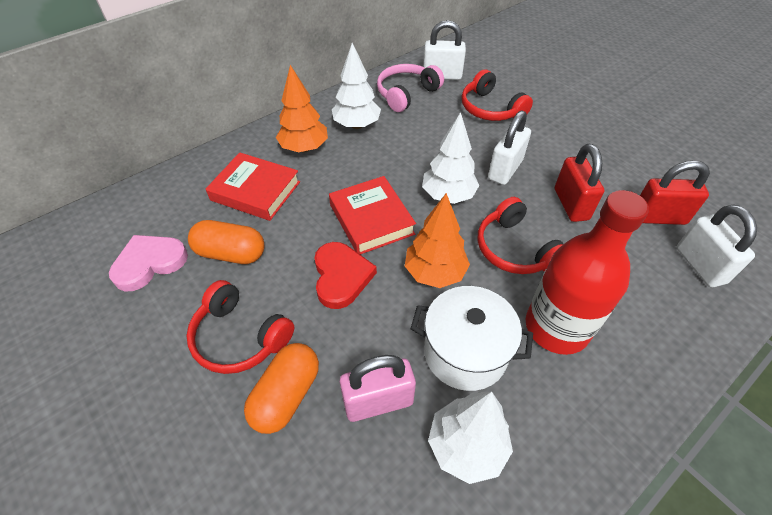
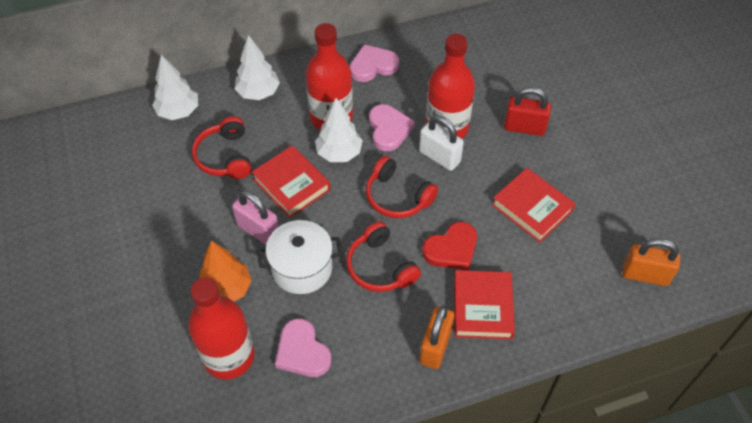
orange capsule: [188,220,264,264] [244,343,319,434] = 2 -> none = 0
orange padlock: none = 0 -> [419,306,455,369] [623,238,680,286] = 2
orange tree: [276,65,328,152] [405,193,470,288] = 2 -> [199,241,252,301] = 1
pink headphones: [377,64,444,112] = 1 -> none = 0
pink heart: [109,235,188,291] = 1 -> [275,318,331,377] [350,44,399,82] [369,104,415,151] = 3
red book: [206,152,300,221] [329,176,416,255] = 2 -> [252,145,330,218] [454,270,515,340] [492,168,576,242] = 3
red bottle: [526,190,649,355] = 1 -> [188,277,254,380] [306,23,353,130] [426,34,475,139] = 3
red padlock: [555,144,604,222] [640,160,710,225] = 2 -> [504,87,551,136] = 1
white padlock: [423,20,466,80] [488,110,531,185] [677,204,757,287] = 3 -> [419,115,464,171] = 1

